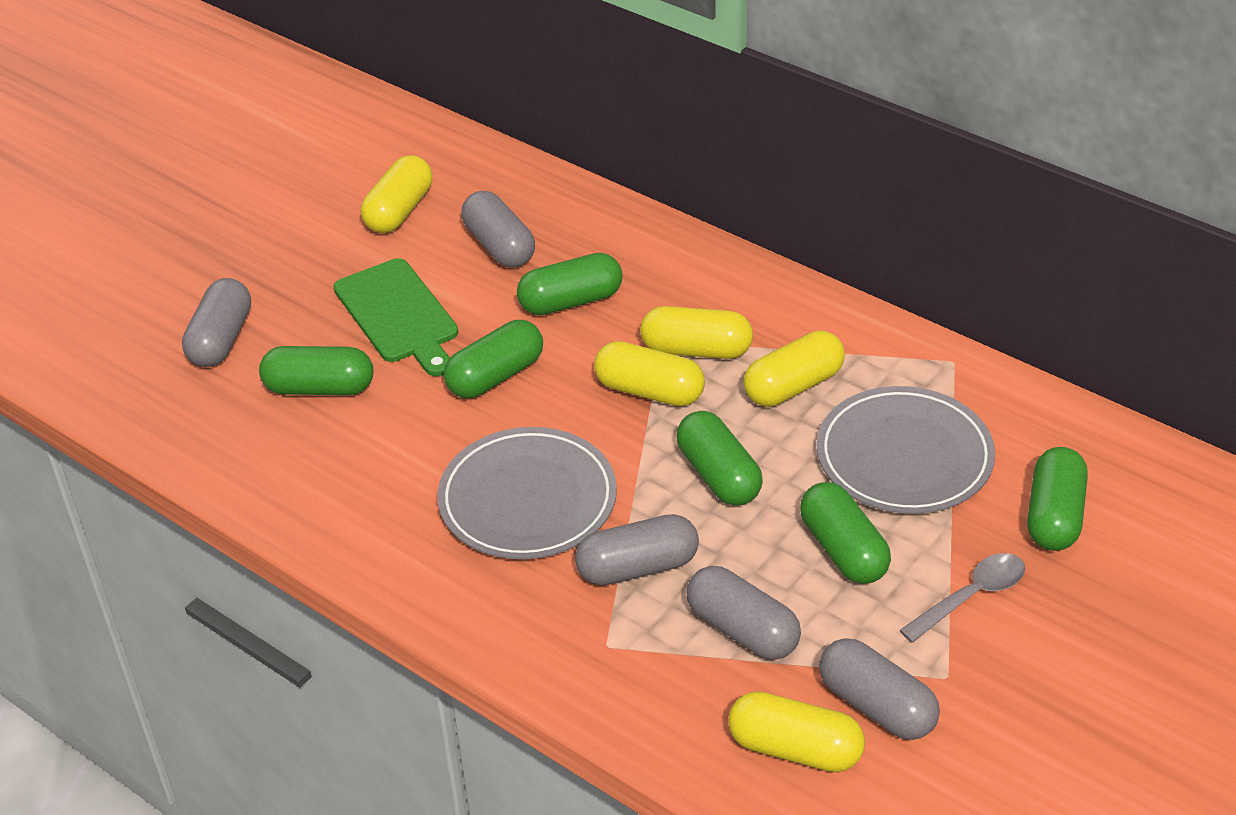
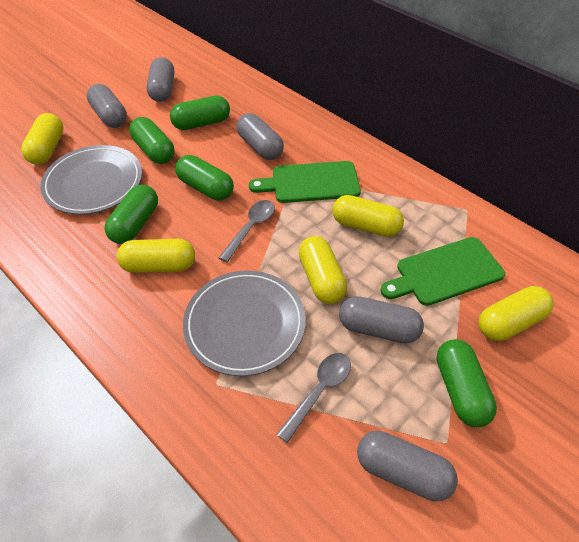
green capsule: [259,346,373,395] [444,320,543,398] [517,253,623,315] [677,411,763,506] [800,482,891,584] [1027,447,1088,551] = 6 -> [104,185,158,244] [129,117,174,164] [170,95,230,130] [175,155,234,201] [436,339,497,427] = 5
green cutting board: [333,258,458,376] = 1 -> [249,161,361,203] [380,237,505,306] = 2
grey spoon: [899,553,1025,643] = 1 -> [219,200,275,262] [276,353,351,443] = 2

